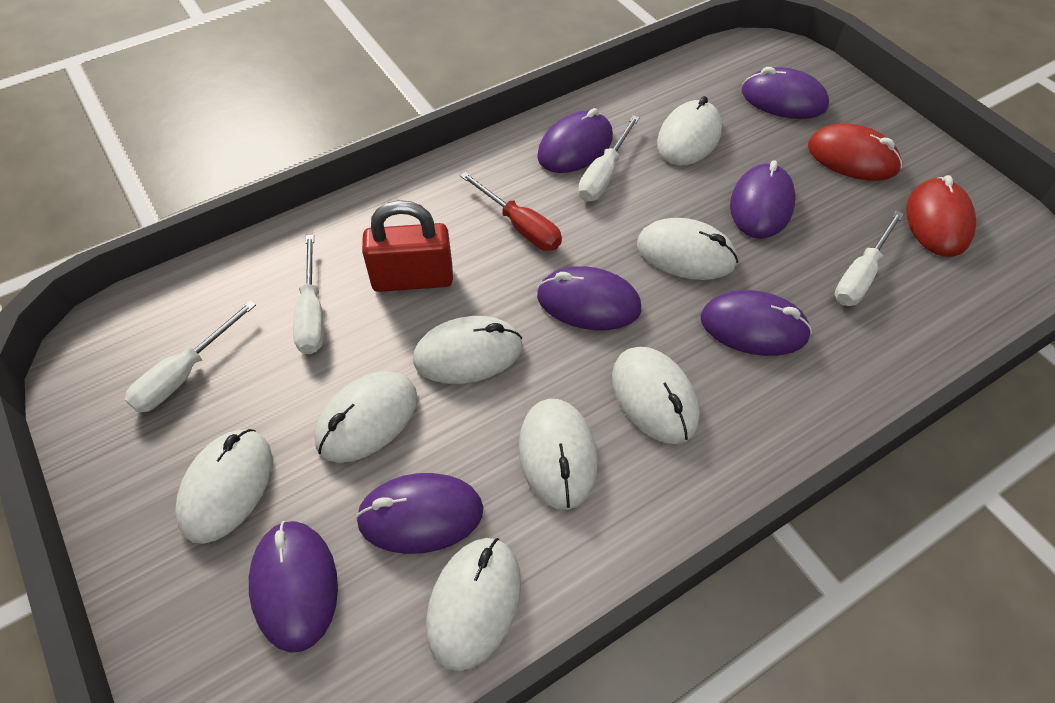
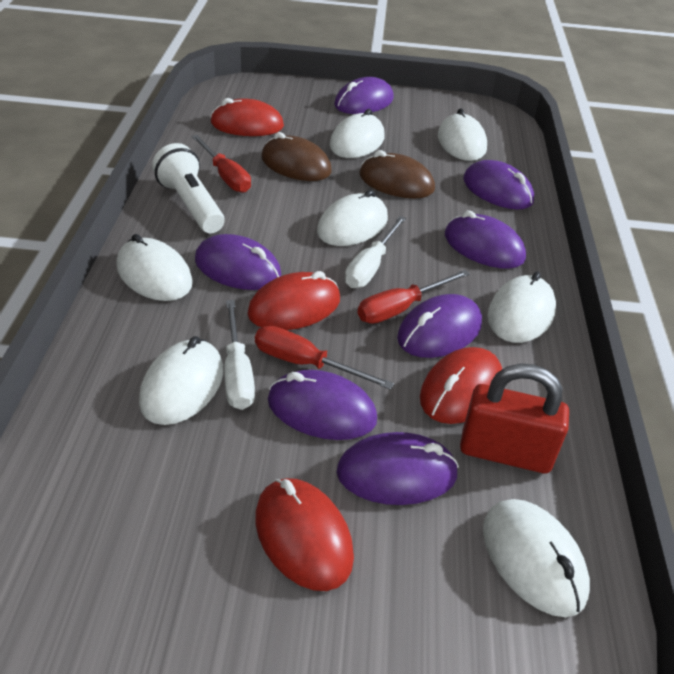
brown mouse: none = 0 -> [261,132,332,181] [359,150,435,199] = 2
red mouse: [808,123,902,181] [906,175,976,257] = 2 -> [210,98,284,136] [247,271,340,330] [255,478,354,591] [420,347,502,424] = 4
red screwdriver: [460,172,562,251] = 1 -> [192,135,251,193] [255,326,394,390] [358,270,470,324] = 3
white flashlight: none = 0 -> [152,143,225,233] = 1
white mouse: [175,429,272,544] [314,371,417,463] [413,316,522,384] [426,538,521,671] [519,399,598,510] [612,347,699,444] [637,218,738,280] [657,96,722,165] = 8 -> [116,234,193,301] [139,336,223,425] [317,190,388,246] [330,109,385,158] [438,108,487,161] [483,499,590,617] [487,271,556,343] = 7
white screwdriver: [125,301,256,413] [293,235,324,354] [578,115,640,202] [834,211,904,306] = 4 -> [224,300,255,410] [345,216,406,288] = 2

